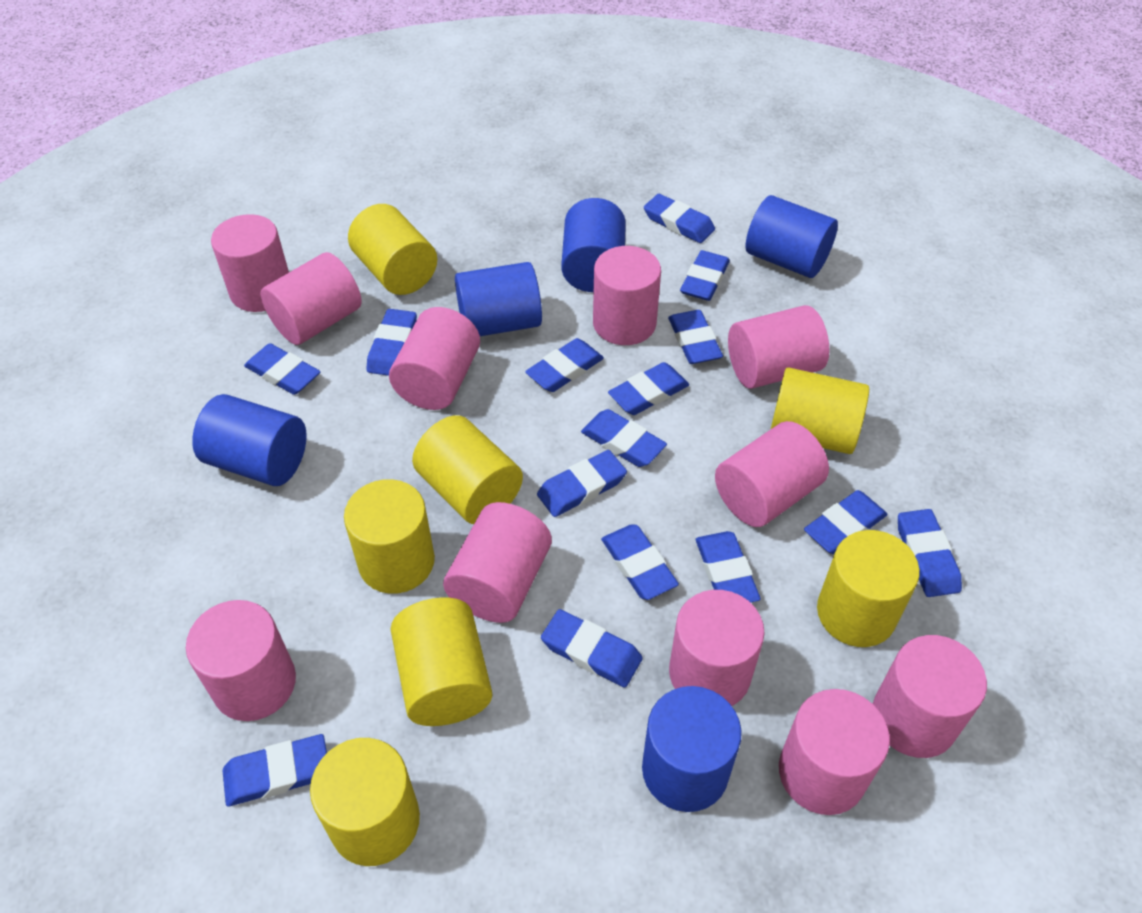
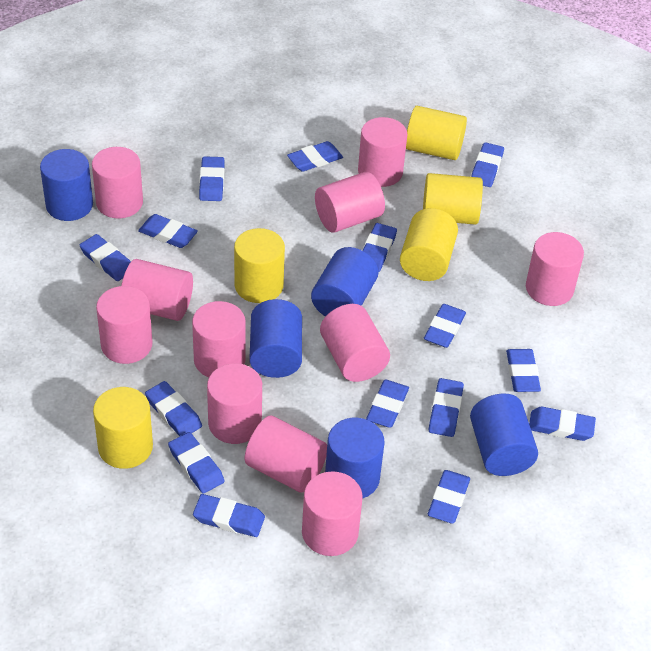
yellow cylinder: [310,738,420,866] [344,479,435,594] [348,204,437,295] [390,597,492,726] [412,415,523,524] [771,367,869,454] [817,530,920,647] = 7 -> [93,387,153,469] [234,228,285,303] [400,208,458,281] [406,106,467,160] [423,173,483,225] = 5

